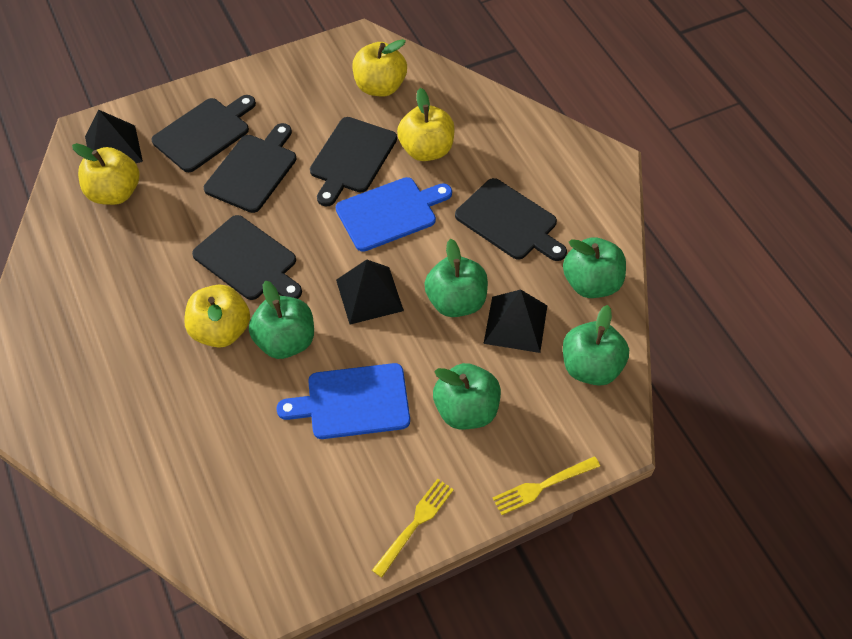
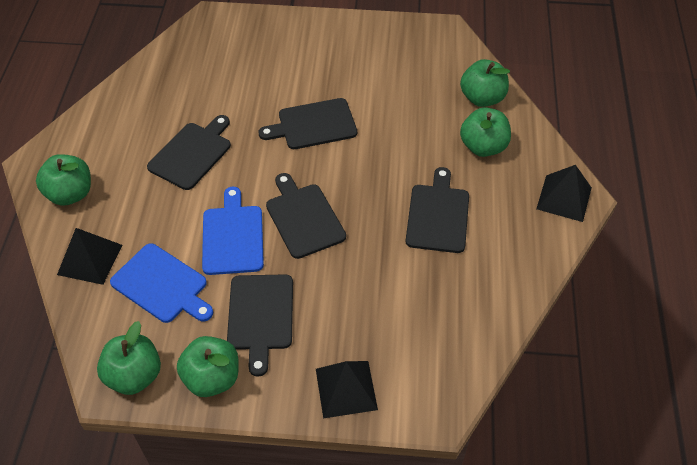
yellow apple: [72,143,139,205] [184,284,250,348] [352,39,407,96] [397,88,455,161] = 4 -> none = 0
yellow fork: [372,479,454,578] [493,456,600,515] = 2 -> none = 0

